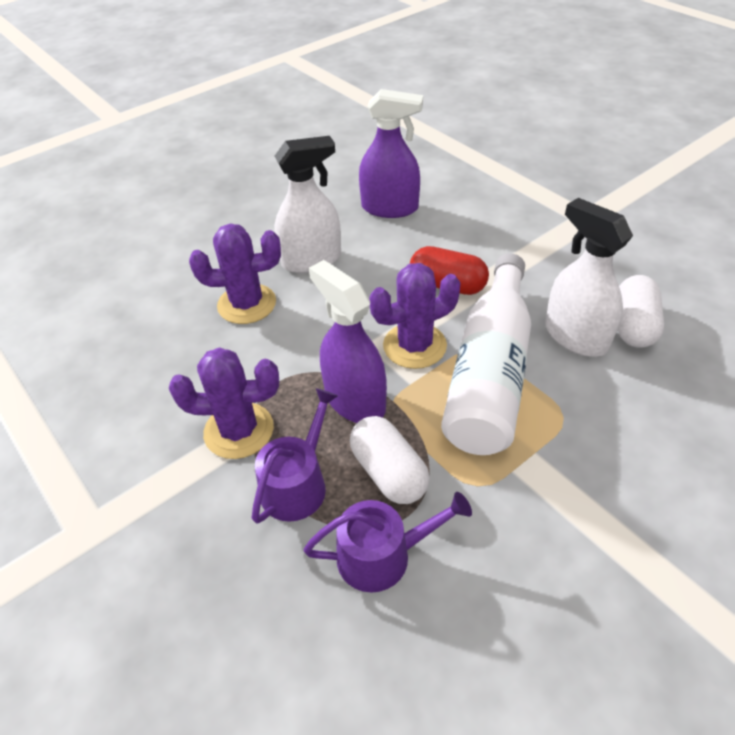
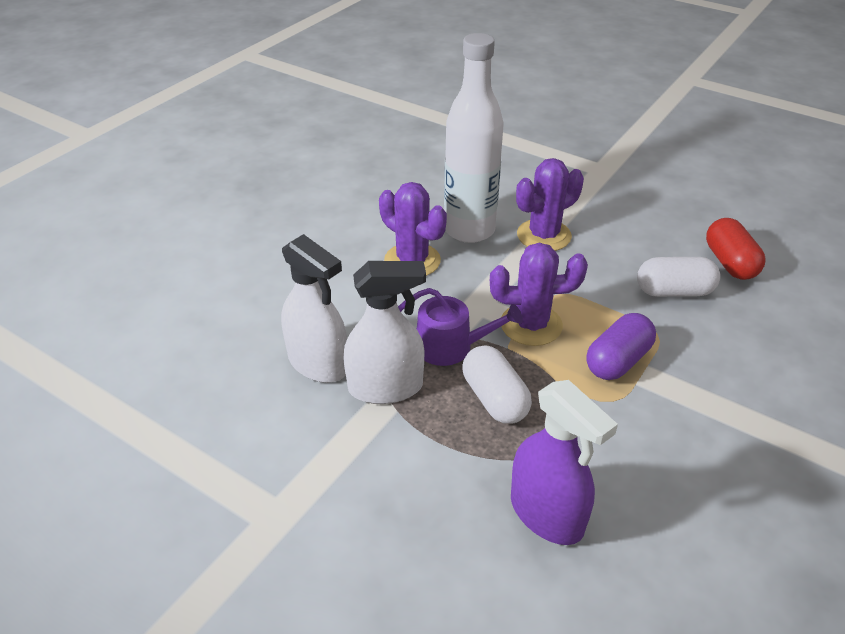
purple capsule: none = 0 -> [586,313,656,380] = 1
purple spray bottle: [309,260,387,423] [359,89,423,218] = 2 -> [511,380,618,545] = 1
purple watering can: [252,388,338,524] [303,492,472,593] = 2 -> [398,288,523,366] = 1

